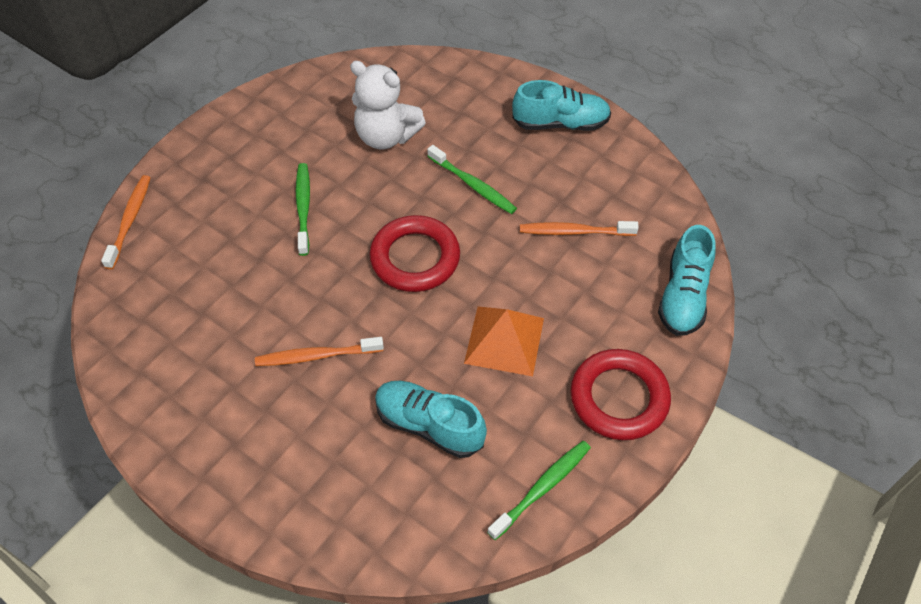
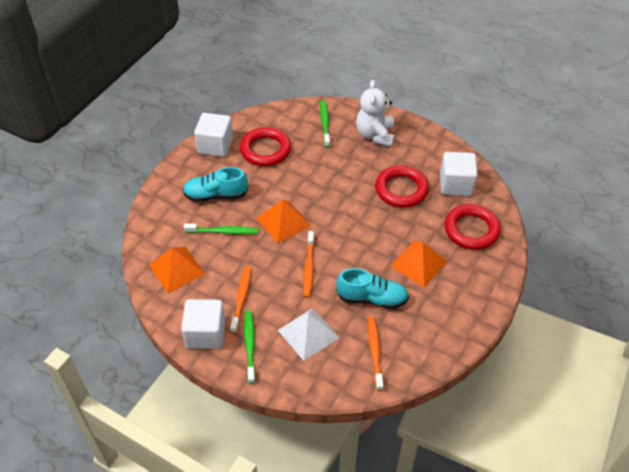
orange pyramid: [464,307,544,376] = 1 -> [149,247,205,293] [256,200,311,243] [390,241,448,288] = 3
red ring: [370,215,460,292] [570,349,671,440] = 2 -> [240,127,291,166] [375,165,429,208] [444,204,501,250] = 3
turquoise shoe: [375,381,487,458] [512,80,611,131] [658,225,715,336] = 3 -> [183,167,248,202] [336,268,409,309] = 2
white cube: none = 0 -> [181,299,225,349] [194,113,233,157] [440,152,477,196] = 3
white pyramid: none = 0 -> [278,308,340,361] = 1

